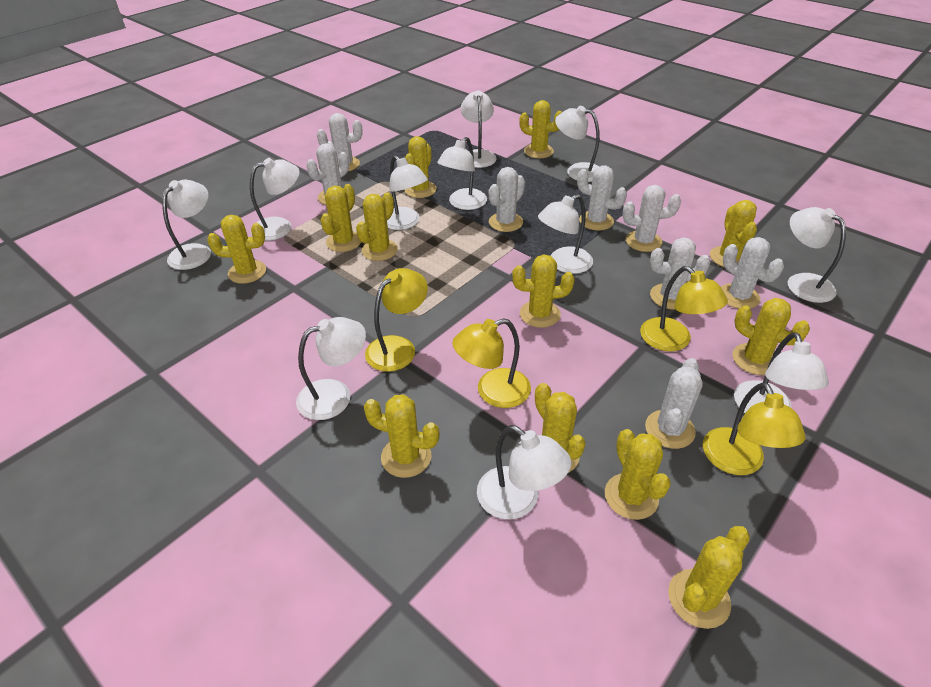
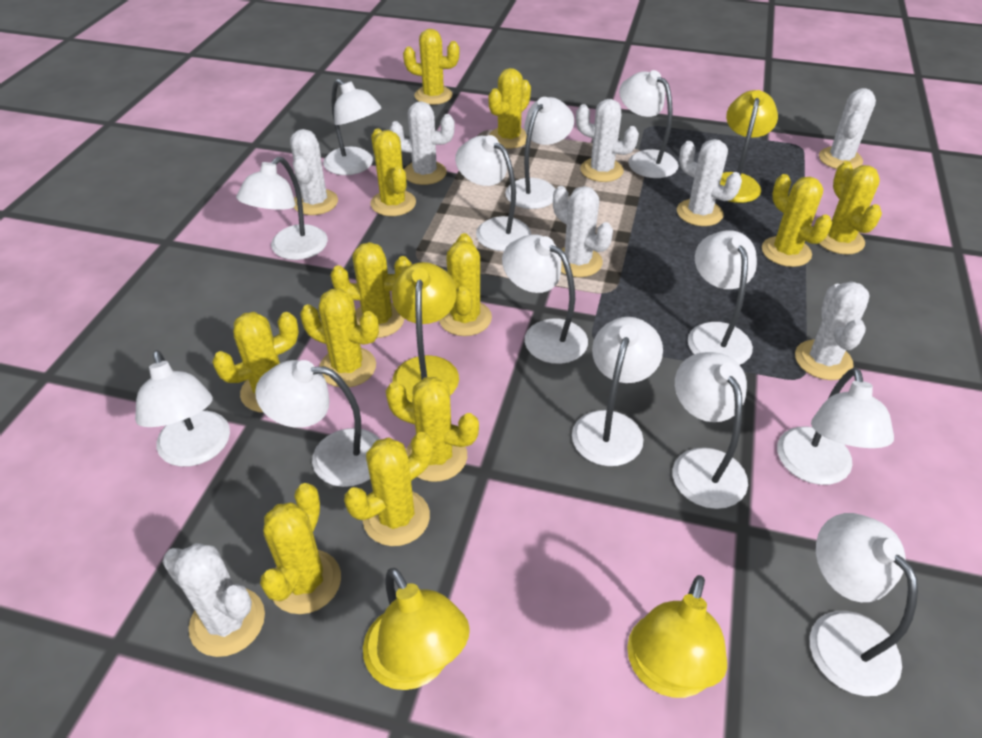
white lamp: [162,179,211,270] [250,158,299,241] [296,317,366,420] [387,155,428,230] [437,137,487,210] [461,90,497,168] [477,425,571,520] [538,194,593,274] [555,106,600,182] [734,332,829,413] [788,207,846,303] = 11 -> [135,350,230,467] [236,157,328,260] [255,360,380,487] [323,79,381,175] [455,135,531,251] [502,234,588,364] [505,97,574,209] [572,317,663,466] [619,70,678,178] [673,352,748,509] [688,230,757,365] [777,368,894,485] [810,513,918,696] = 13

